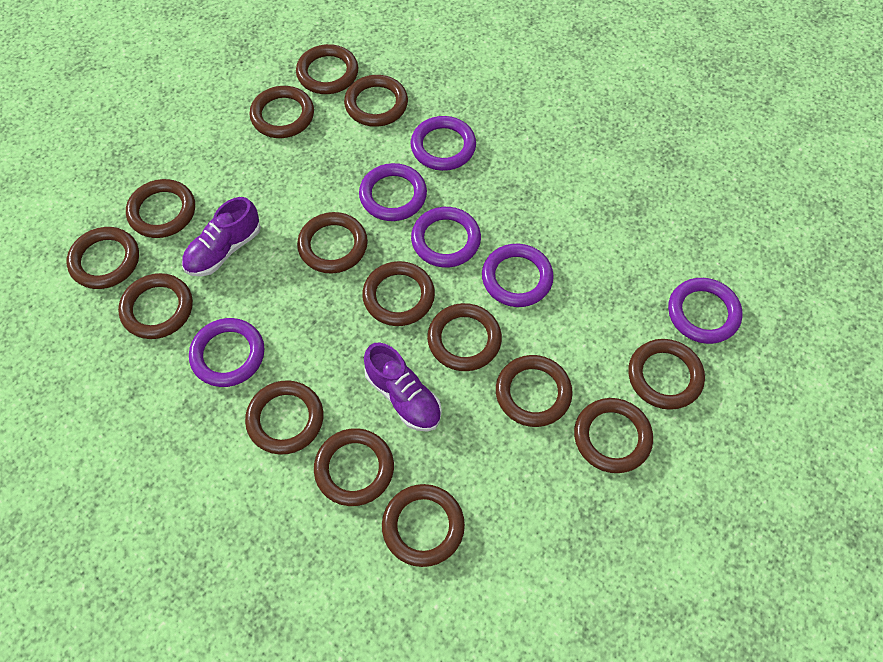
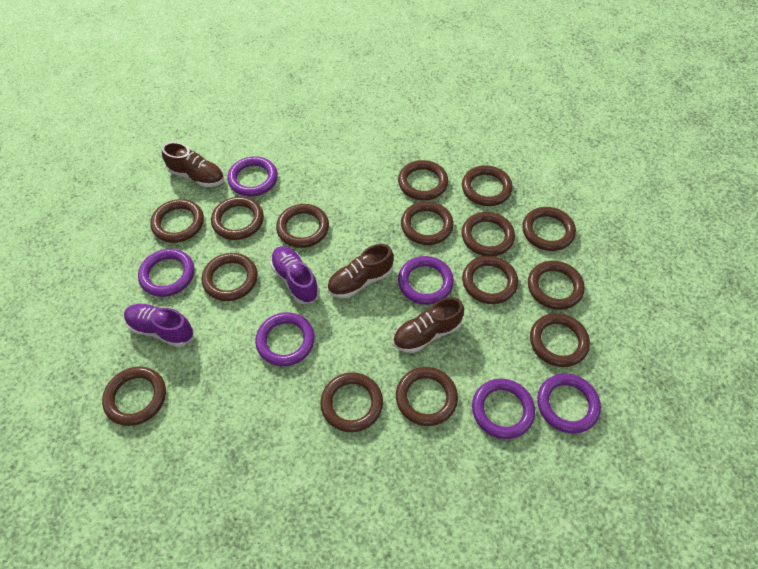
brown shoe: none = 0 -> [162,142,224,187] [327,244,394,298] [393,297,464,353] = 3

